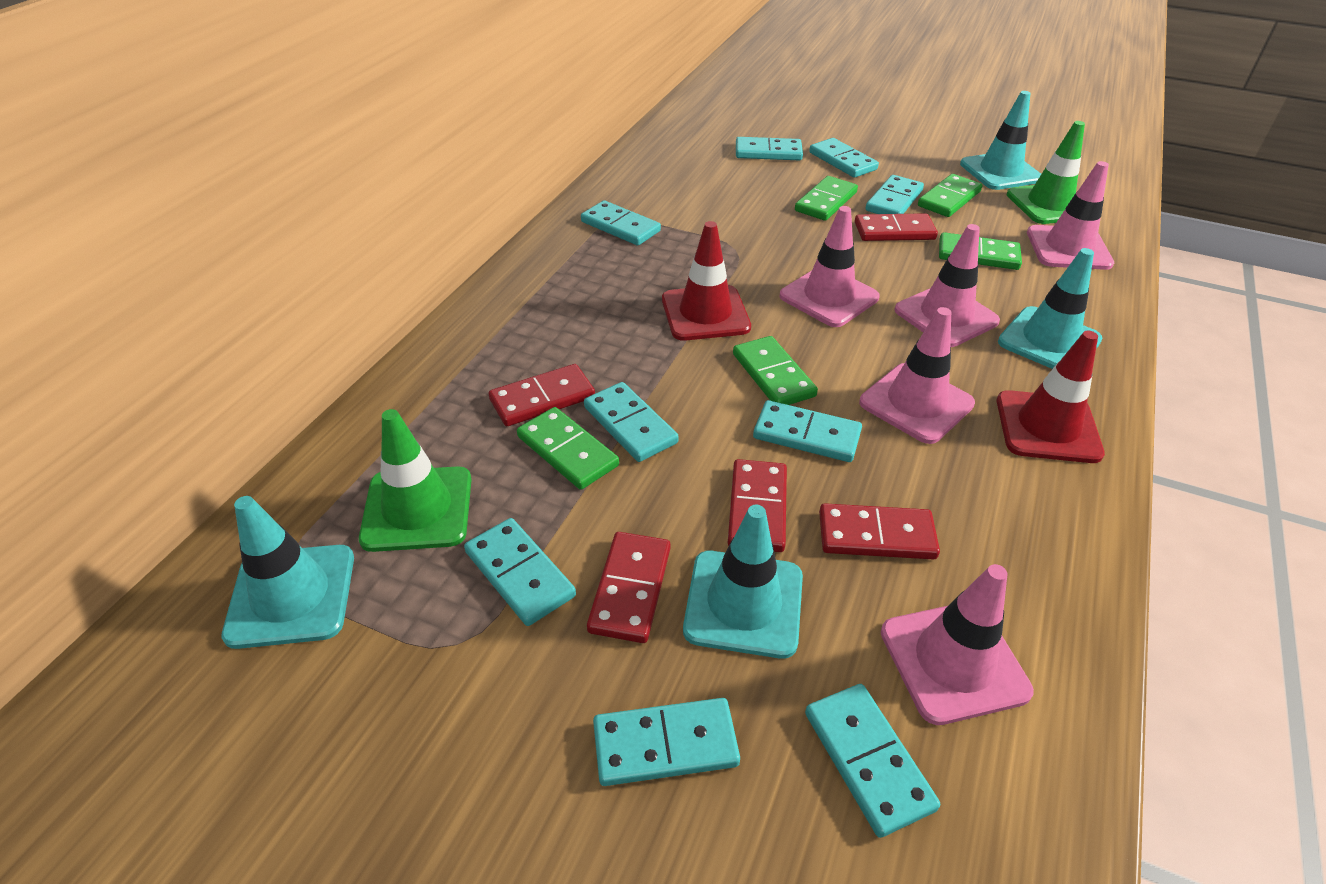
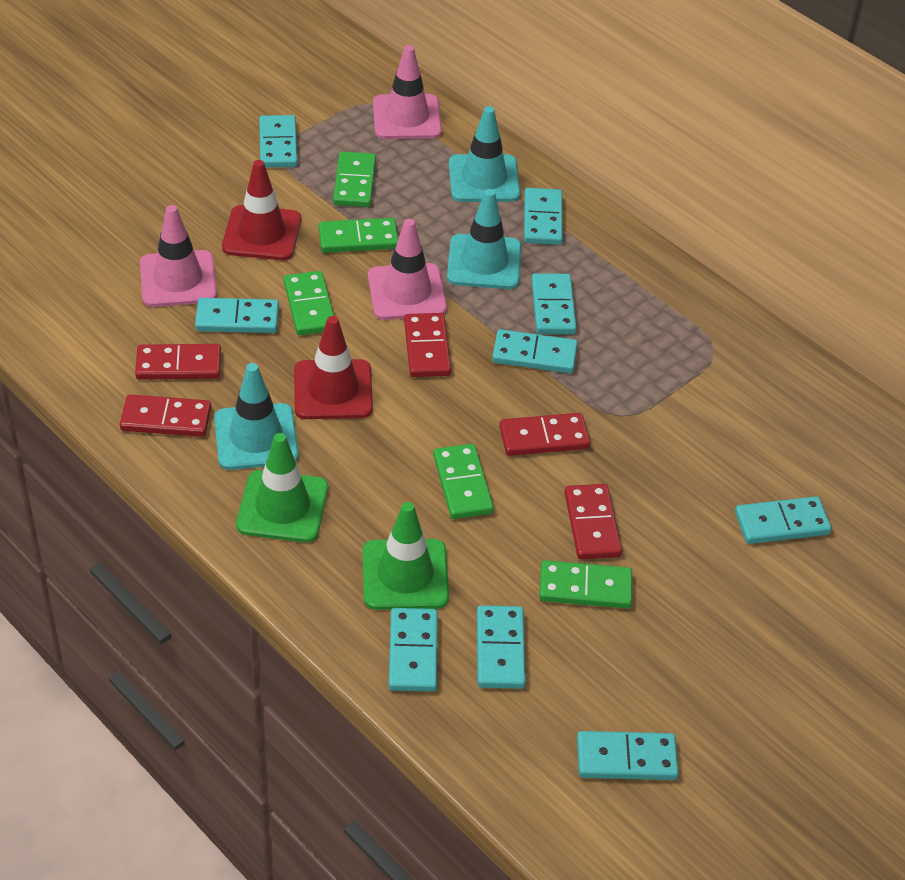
pink traffic cone: [779,206,880,327] [859,307,975,444] [881,564,1034,725] [894,224,1000,347] [1027,161,1114,270] = 5 -> [140,205,217,307] [368,219,447,320] [373,45,442,139] = 3
turquoise traffic cone: [221,496,354,649] [683,505,803,659] [960,91,1041,190] [998,248,1102,369] = 4 -> [214,363,299,470] [447,189,522,289] [449,106,520,202] = 3

